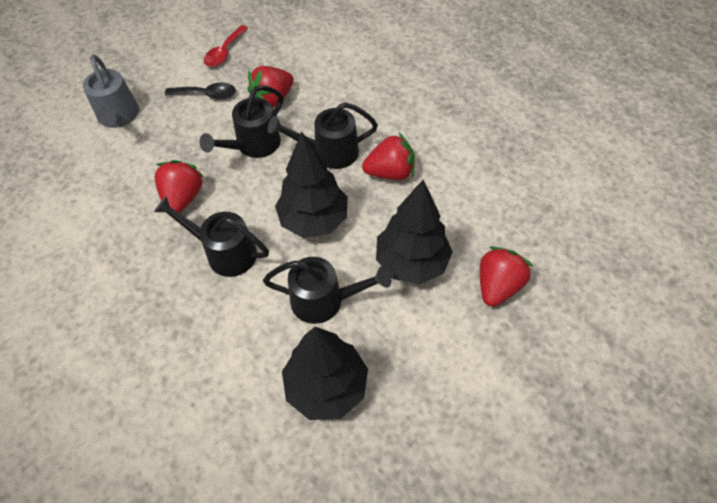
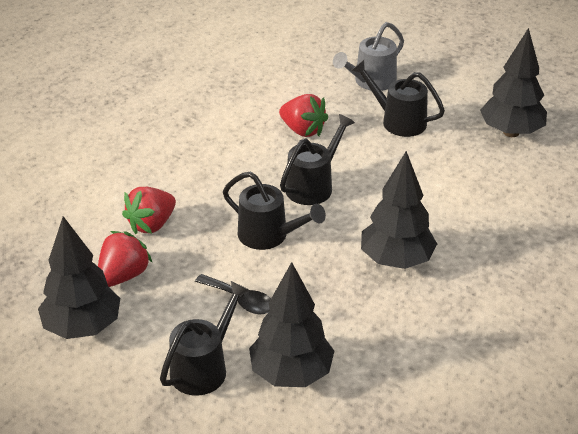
black tree: [275,132,348,238] [282,327,368,420] [376,180,453,284] = 3 -> [38,216,120,339] [249,262,334,387] [361,151,437,269] [480,28,547,137] = 4
red spoon: [204,25,248,67] = 1 -> none = 0
red strawberry: [155,160,205,213] [247,66,294,108] [362,133,415,180] [480,246,533,307] = 4 -> [98,231,153,287] [122,187,176,234] [279,94,328,137] = 3

